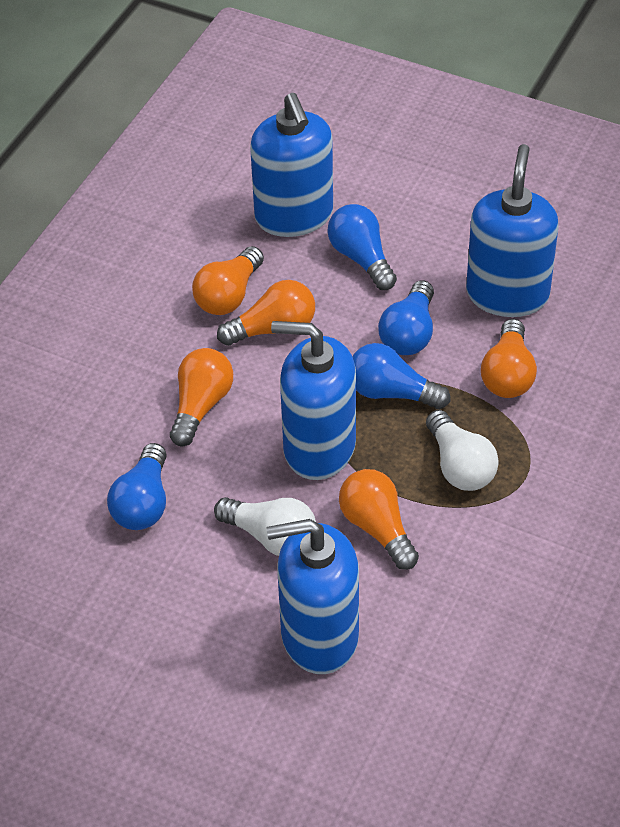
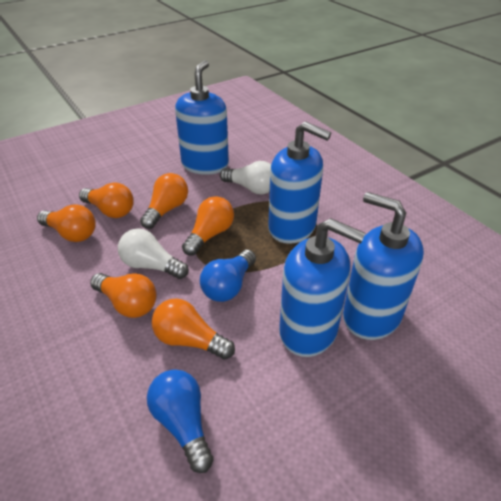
blue light bulb: [107,443,167,530] [328,204,397,290] [352,343,450,409] [378,280,434,355] = 4 -> [147,369,214,473] [200,250,256,302] = 2
orange light bulb: [170,348,233,446] [192,246,264,315] [217,280,315,346] [339,469,419,570] [481,319,537,398] = 5 -> [37,204,96,242] [79,183,134,218] [90,273,157,318] [140,173,188,229] [152,298,235,360] [182,196,234,256] = 6

